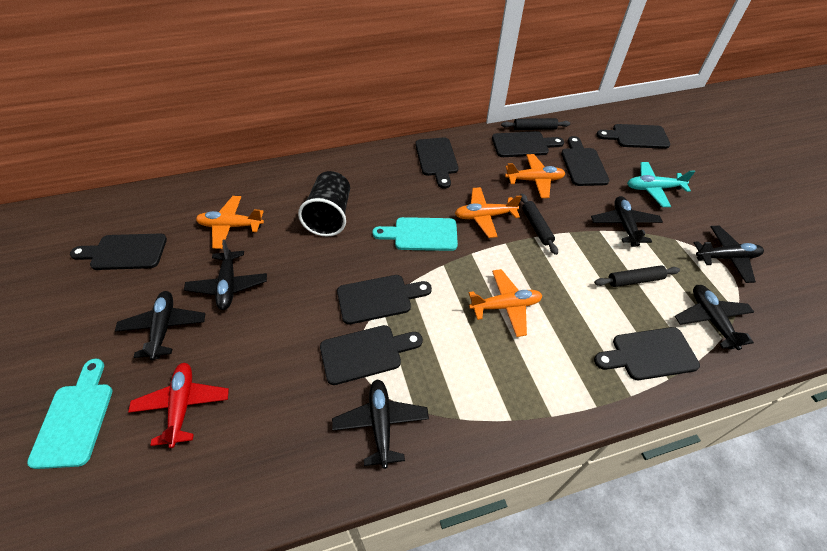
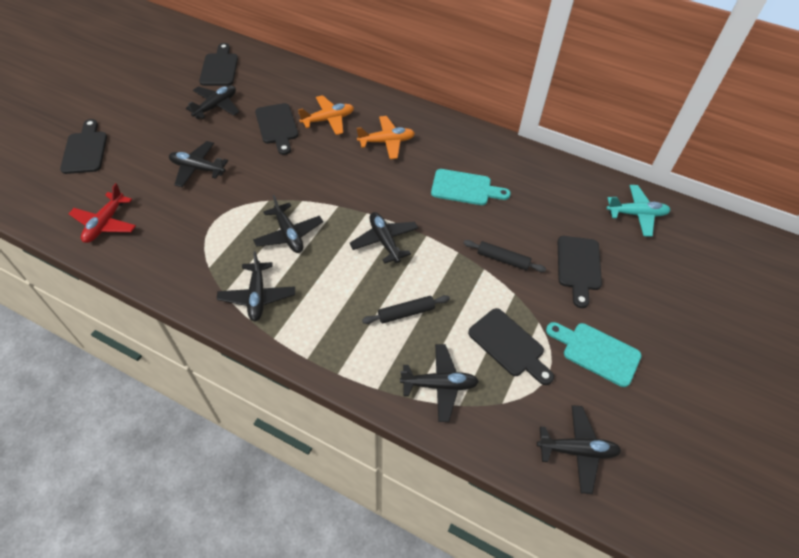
black cup: [298,171,350,237] = 1 -> none = 0
black cutting board: [70,233,167,270] [320,325,423,385] [337,275,432,324] [415,138,458,188] [492,131,564,157] [561,136,610,186] [594,327,700,380] [597,124,671,149] = 8 -> [60,119,107,174] [199,43,238,86] [255,103,298,155] [468,308,554,385] [558,236,602,308] = 5
black plane: [115,291,206,360] [184,239,267,310] [332,379,429,469] [591,196,663,247] [675,285,754,350] [694,226,764,283] = 6 -> [169,141,228,187] [186,85,240,119] [217,251,295,321] [253,195,323,253] [350,212,418,264] [400,344,479,422] [537,405,621,494] = 7
black rolling pin: [501,118,570,130] [520,194,558,255] [594,265,680,287] = 3 -> [362,295,450,324] [464,240,546,272] = 2
orange plane: [196,196,264,249] [455,187,522,238] [469,269,543,337] [505,154,566,198] = 4 -> [298,95,354,135] [357,116,415,159] = 2

